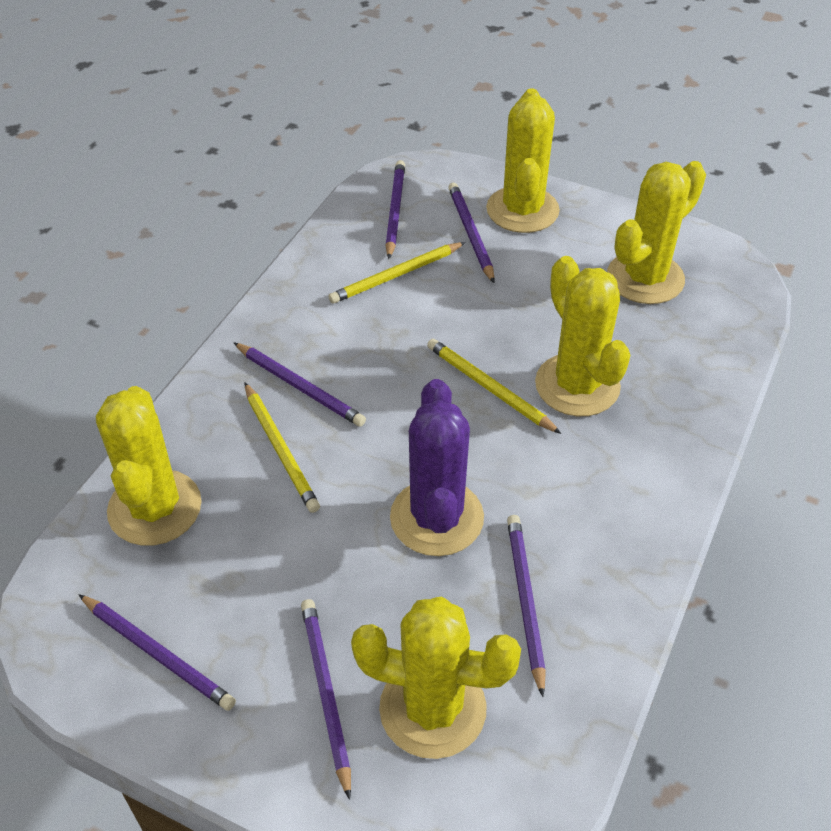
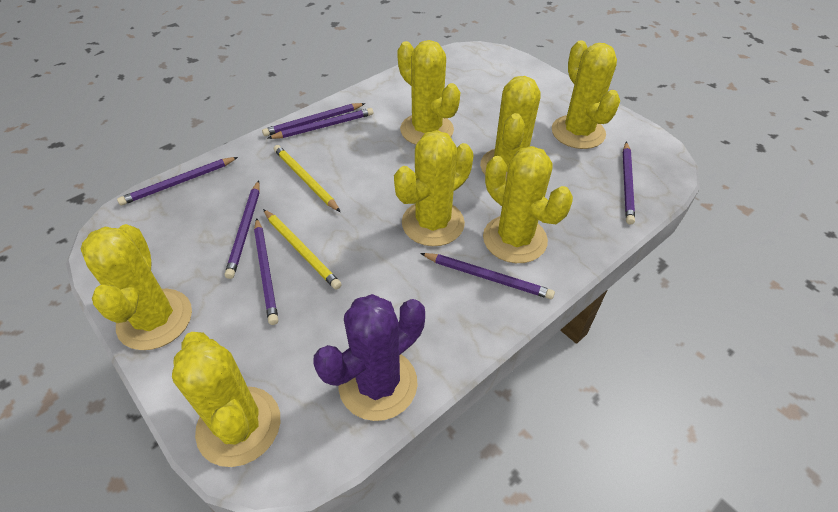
purple pencil: [79,594,236,711] [233,342,366,427] [301,599,351,800] [385,160,405,259] [448,183,495,283] [507,515,546,697] = 6 -> [117,157,238,205] [225,180,260,279] [254,218,278,325] [262,103,365,136] [268,108,373,139] [420,253,555,299] [623,142,635,225] = 7
yellow cactus: [96,386,201,546] [351,596,521,759] [486,88,560,233] [535,256,630,416] [607,161,706,304] = 5 -> [81,224,192,350] [172,332,280,467] [394,130,473,246] [397,40,460,145] [480,76,541,178] [483,146,573,263] [552,40,620,149] = 7
yellow pencil: [244,382,320,513] [328,242,466,304] [427,338,561,434] = 3 -> [263,209,342,290] [274,145,340,212] = 2

